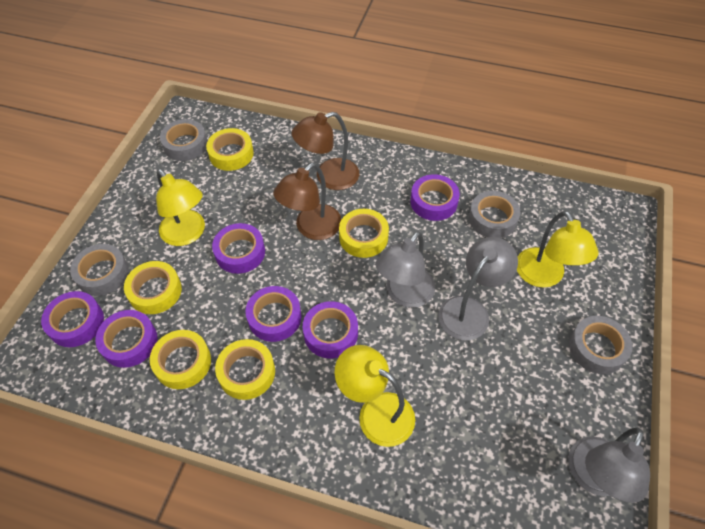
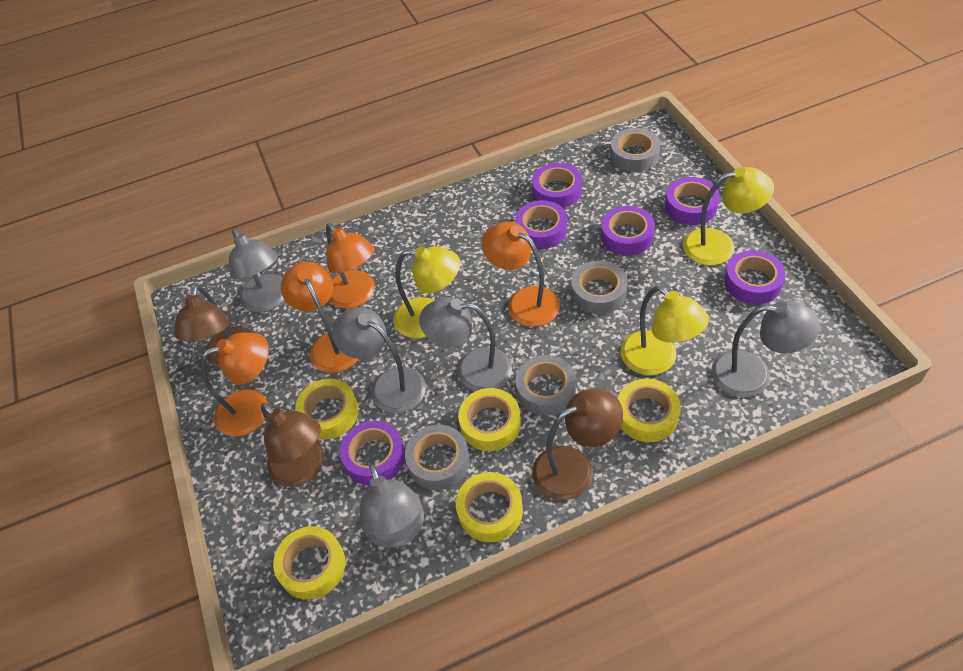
brown lamp: [273,163,342,240] [292,112,359,190] = 2 -> [174,285,253,368] [261,403,324,487] [532,389,623,500] = 3
grey lamp: [376,231,435,308] [438,237,518,340] [568,428,650,503] = 3 -> [229,228,284,313] [332,307,426,413] [359,464,424,548] [419,297,512,391] [711,301,820,397] = 5
orange lamp: none = 0 -> [201,332,269,437] [281,262,358,373] [326,223,375,309] [482,222,560,327] = 4

